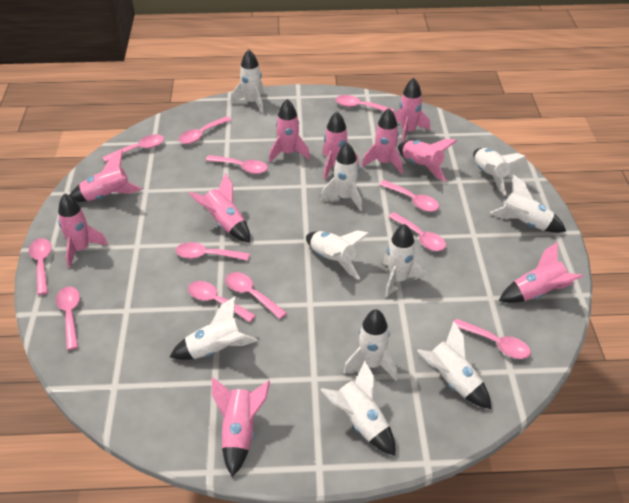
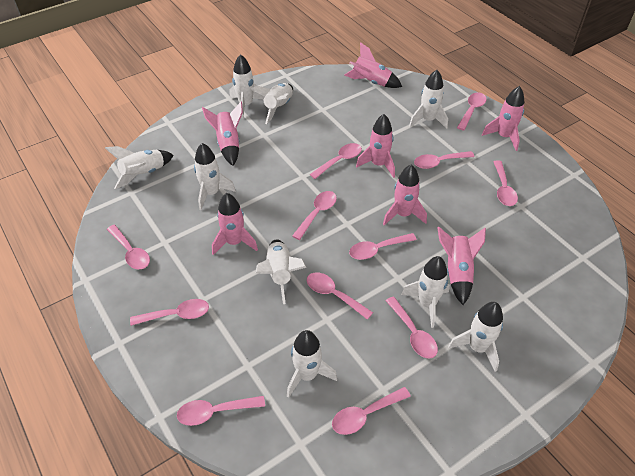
pink rocket: [58,193,108,268] [70,150,142,202] [189,173,250,242] [212,377,270,477] [269,99,310,162] [323,111,359,180] [362,108,403,174] [394,78,430,143] [398,139,457,182] [499,242,583,303] = 10 -> [202,102,243,166] [212,193,258,255] [344,42,402,88] [356,114,395,178] [383,164,427,225] [437,227,486,305] [482,86,524,151] = 7
white rocket: [170,296,258,360] [231,49,264,113] [306,230,369,280] [321,143,362,211] [321,361,395,456] [343,309,397,381] [383,224,426,298] [417,322,491,409] [473,148,526,195] [490,174,566,233] = 10 -> [105,146,173,189] [194,143,236,210] [230,54,264,119] [251,83,293,124] [256,239,306,304] [287,330,337,398] [401,256,450,328] [409,70,448,129] [448,302,503,372] = 9

